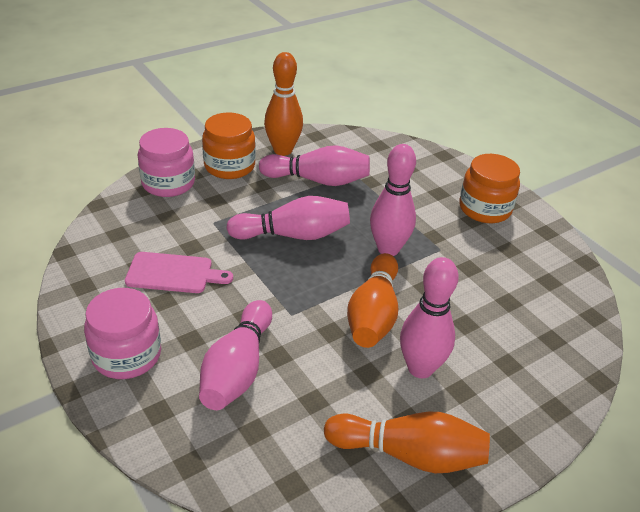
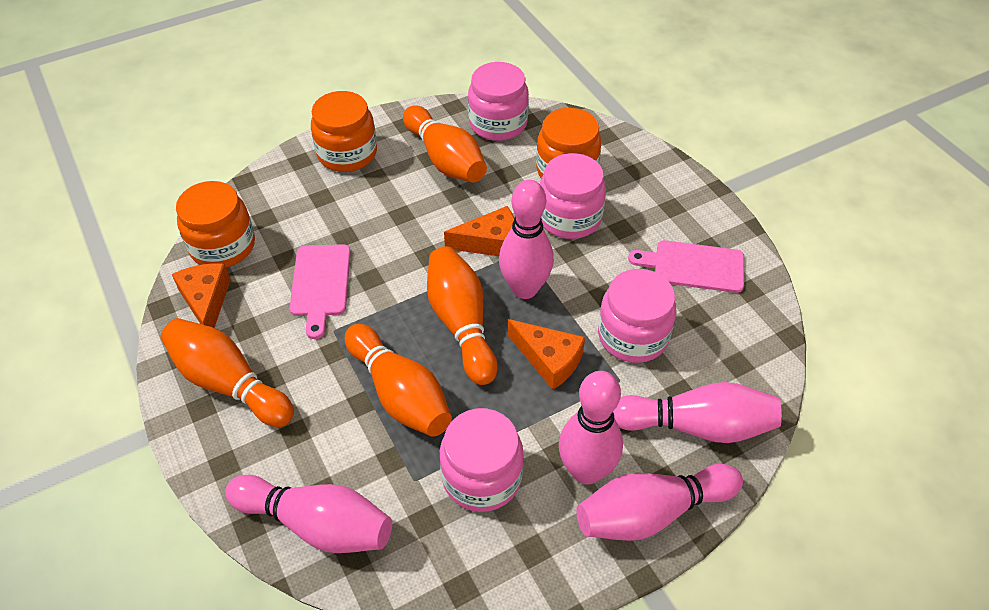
orange bowling pin: [264,52,303,156] [324,412,490,473] [347,253,398,348] = 3 -> [161,318,294,427] [345,324,452,437] [403,105,487,182] [427,246,497,385] = 4
orange cheese: none = 0 -> [172,263,231,328] [444,206,515,256] [507,319,585,390] = 3
orange jar: [202,112,256,179] [459,154,520,223] = 2 -> [176,181,255,267] [311,91,377,172] [536,108,601,178] = 3
pink cutting board: [125,252,233,293] = 1 -> [289,244,351,339] [628,240,744,293] = 2
pink jar: [84,288,161,379] [138,128,195,197] = 2 -> [440,408,524,512] [468,62,529,141] [540,153,606,239] [598,269,677,363] = 4

